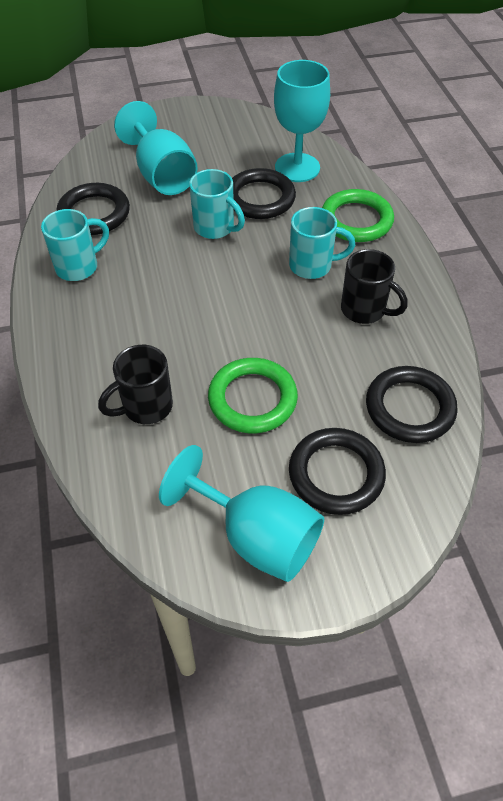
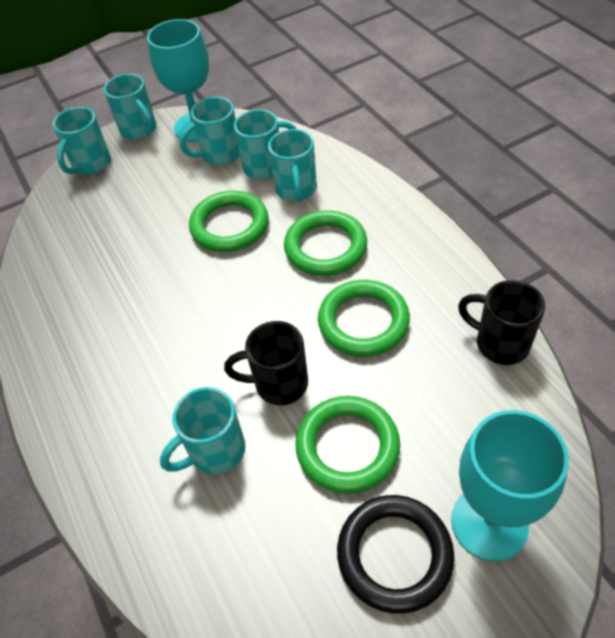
black ring: [56,183,130,235] [232,168,296,219] [289,428,386,515] [366,366,458,443] = 4 -> [337,495,455,614] = 1
green ring: [208,358,298,433] [322,189,394,242] = 2 -> [189,191,269,252] [284,210,367,276] [296,396,400,494] [318,280,410,357] = 4
turquoise goblet: [114,101,198,195] [159,445,324,582] [274,60,330,182] = 3 -> [147,19,209,142] [451,410,569,561] = 2
turquoise mug: [41,209,109,281] [189,169,245,239] [289,207,355,279] = 3 -> [53,107,111,175] [103,74,156,140] [160,387,245,474] [180,97,240,165] [234,109,296,180] [268,129,317,202] = 6

